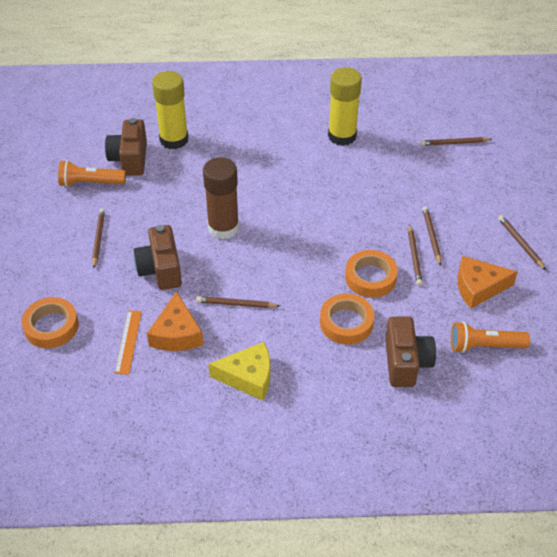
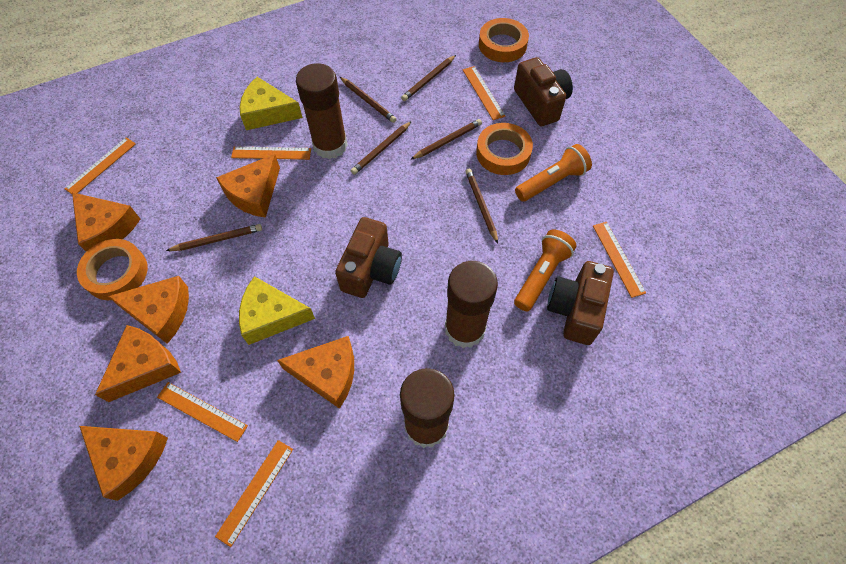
brown glue stick: [203,157,239,239] = 1 -> [296,63,348,159] [400,368,455,448] [445,261,498,348] = 3
orange cheese: [147,291,204,351] [457,256,518,308] = 2 -> [72,192,140,252] [79,426,168,501] [95,325,181,402] [108,276,189,344] [216,154,280,218] [277,336,354,409] = 6
orange ruler: [115,310,142,375] = 1 -> [64,137,136,194] [157,382,248,442] [215,440,293,547] [231,147,311,160] [463,66,505,120] [593,222,646,298] = 6
yellow cheese: [209,342,270,401] = 1 -> [239,276,315,345] [240,77,303,130] = 2
yellow glue stick: [152,71,188,149] [328,67,362,146] = 2 -> none = 0

